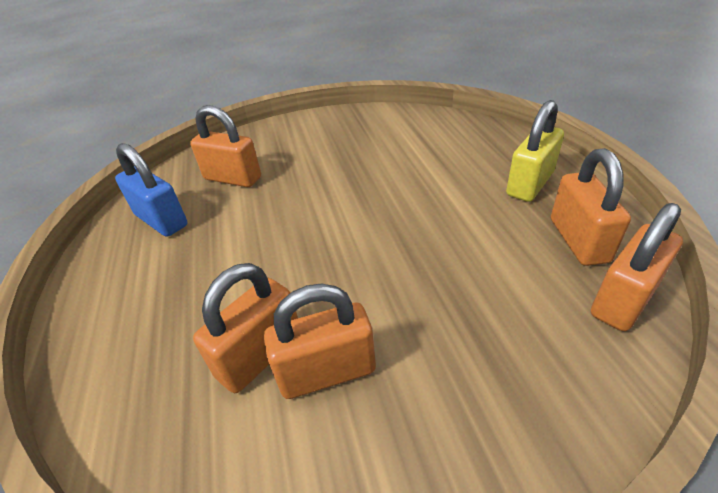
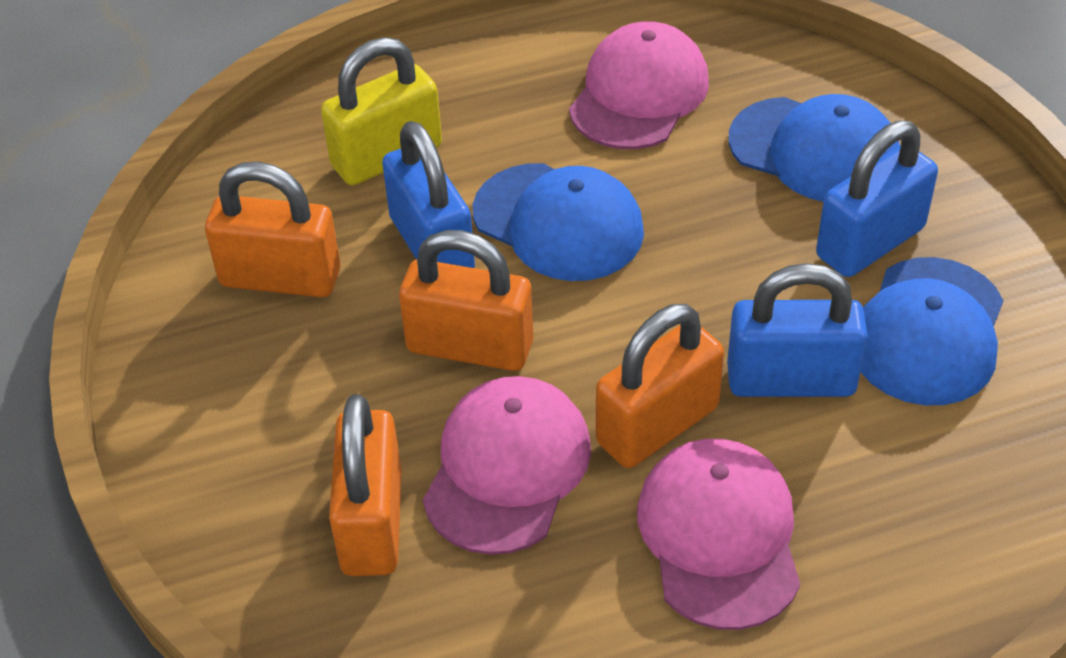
blue cap: none = 0 -> [472,163,644,281] [728,94,900,202] [861,257,1004,405] = 3
blue padlock: [115,143,187,237] = 1 -> [382,121,475,268] [727,263,868,397] [816,120,938,277] = 3
orange padlock: [190,105,261,187] [193,263,298,393] [264,283,376,399] [551,148,631,266] [591,203,683,331] = 5 -> [205,162,340,297] [329,394,402,576] [399,230,533,371] [596,304,724,468] = 4
pink cap: none = 0 -> [423,376,591,555] [569,21,709,149] [637,439,800,630] = 3

